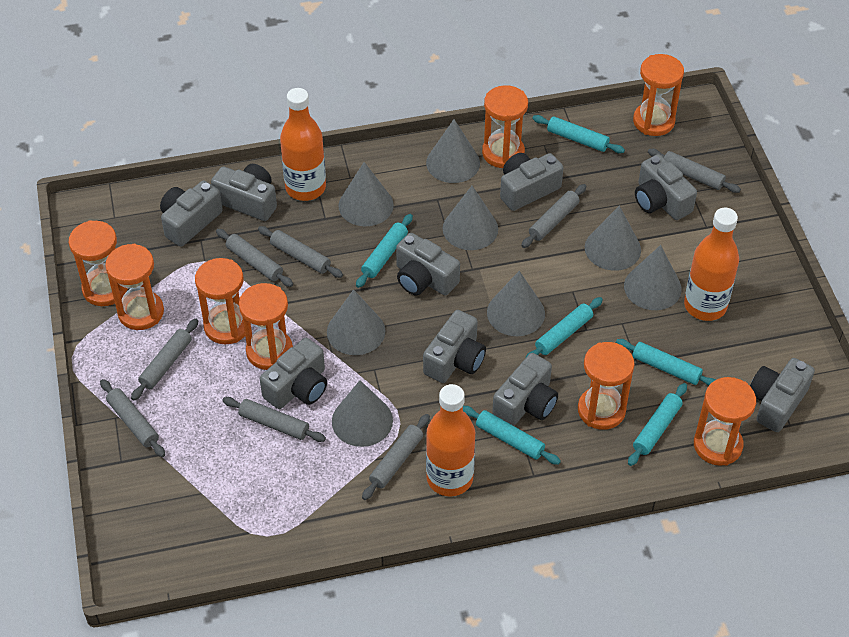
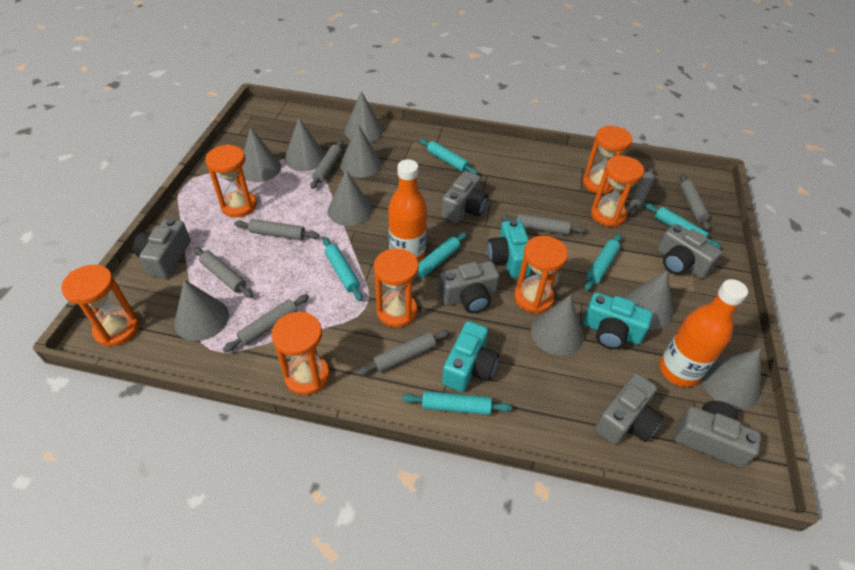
grey camera: [160,181,223,247] [211,164,277,221] [260,338,327,409] [396,233,460,295] [423,310,486,383] [492,353,558,426] [500,153,563,211] [635,154,697,220] [750,358,815,432] = 9 -> [134,218,191,278] [438,261,500,313] [441,171,488,223] [595,373,664,445] [657,224,722,279] [675,401,761,468] = 6
grey cone: [327,289,385,355] [332,380,393,447] [339,162,394,226] [426,119,480,183] [443,186,498,250] [487,271,545,336] [585,206,641,271] [624,245,682,310] = 8 -> [174,280,229,341] [242,127,281,182] [284,118,325,171] [328,170,372,226] [340,124,381,178] [344,91,383,142] [531,295,584,356] [624,270,673,330] [702,348,761,410] = 9
orange bottle: [280,88,326,201] [426,384,475,496] [684,208,739,321] = 3 -> [388,159,427,263] [659,279,748,387] = 2
orange hourglass: [69,220,128,306] [105,244,164,330] [195,258,245,344] [239,283,293,370] [482,85,528,168] [578,342,634,430] [633,54,684,136] [694,377,756,466] = 8 -> [61,265,139,347] [205,144,257,218] [271,312,330,395] [374,248,419,328] [514,236,568,314] [583,126,632,195] [591,156,644,227] = 7
turquoise camera: none = 0 -> [442,321,499,392] [487,219,531,278] [583,292,653,349] = 3

